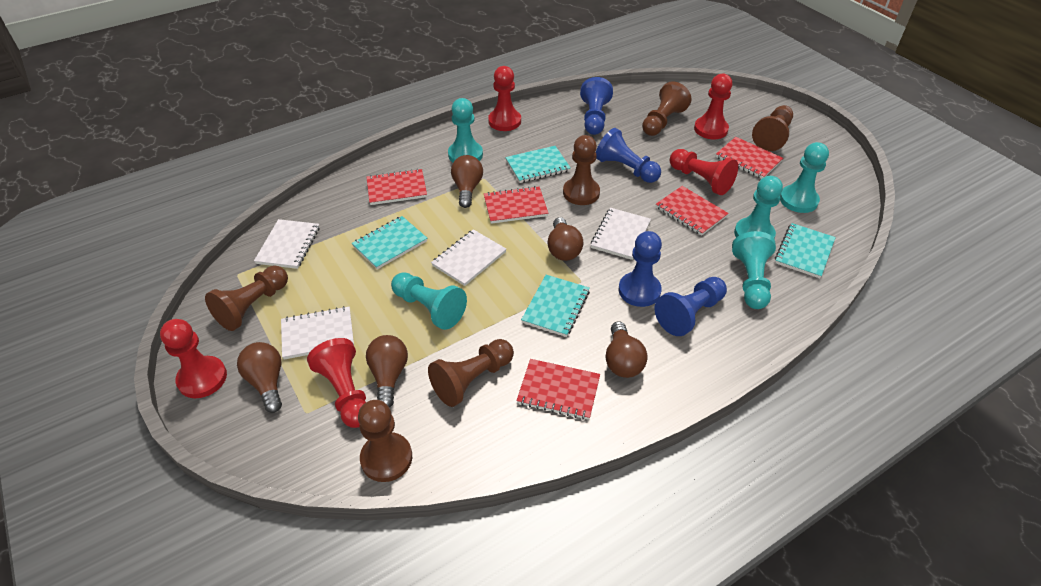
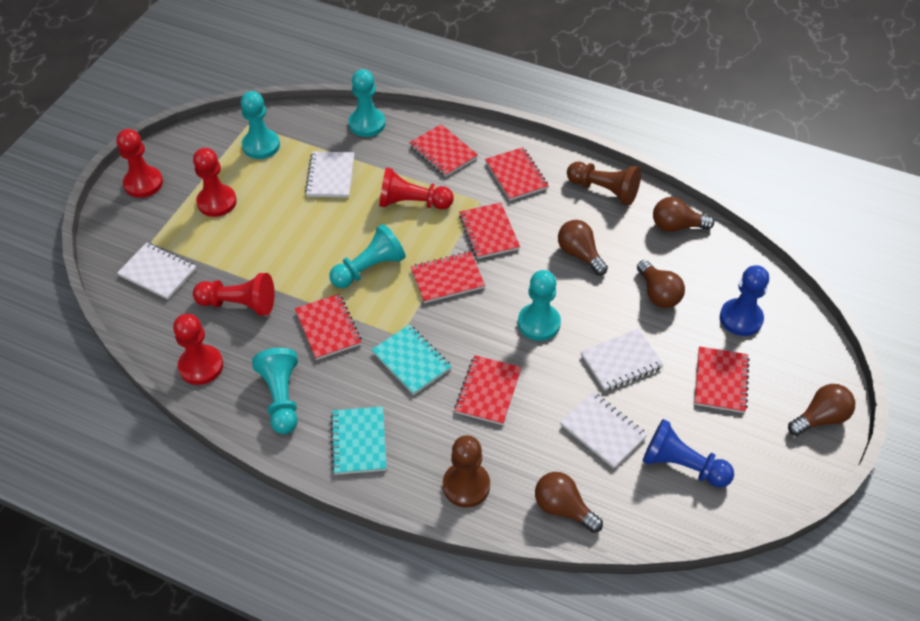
blue pawn: [580,77,613,135] [596,128,661,183] [618,231,662,307] [654,277,727,336] = 4 -> [643,419,734,488] [720,265,769,336] = 2
brown pawn: [205,266,288,331] [358,400,412,482] [428,339,514,407] [563,135,600,205] [642,81,692,136] [752,105,793,151] = 6 -> [443,435,490,507] [567,162,641,206] = 2
red notebook: [366,169,427,205] [484,186,548,224] [517,359,600,420] [656,186,729,236] [716,137,783,178] = 5 -> [295,294,362,360] [409,124,478,176] [411,251,485,303] [454,355,522,425] [459,203,520,259] [485,147,549,201] [694,346,750,413] = 7
turquoise notebook: [352,216,427,269] [505,146,571,183] [521,275,590,337] [775,223,836,278] = 4 -> [331,406,386,475] [372,324,452,395] = 2

